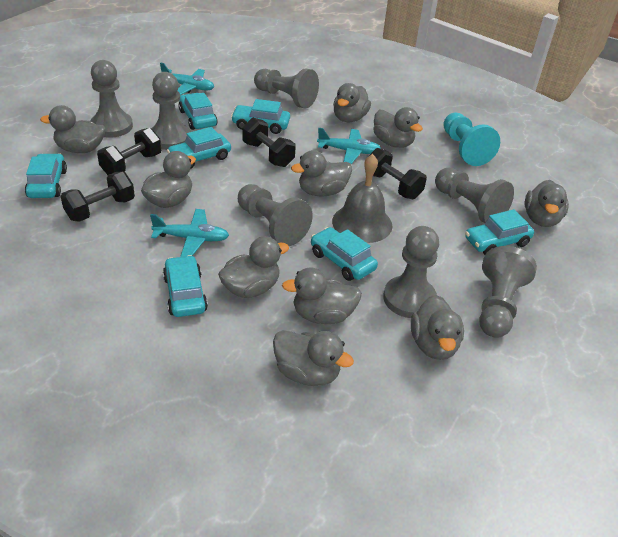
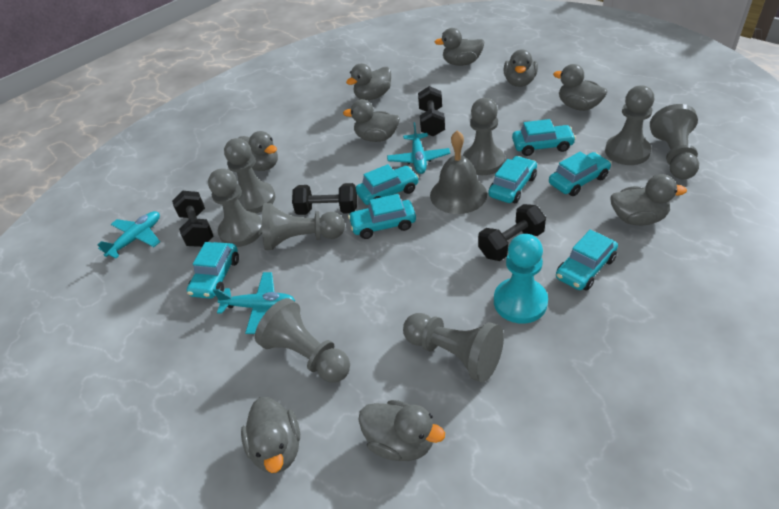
grey duck: [40,105,105,153] [141,151,196,208] [218,236,289,298] [273,330,354,386] [282,267,362,324] [291,150,352,197] [333,83,371,122] [373,107,423,148] [411,295,464,360] [525,180,569,227] = 10 -> [239,131,278,171] [241,397,300,473] [343,99,400,142] [346,63,391,100] [358,400,445,461] [434,28,484,66] [504,49,538,87] [553,64,607,111] [610,174,687,225] = 9
grey pawn: [90,60,133,138] [151,72,191,150] [238,184,313,246] [254,68,319,108] [383,226,439,318] [435,168,514,223] [479,246,537,338] = 7 -> [208,168,262,247] [224,138,275,213] [255,298,350,383] [262,203,345,250] [403,313,504,382] [463,98,505,175] [605,85,654,165] [650,104,699,179] = 8

